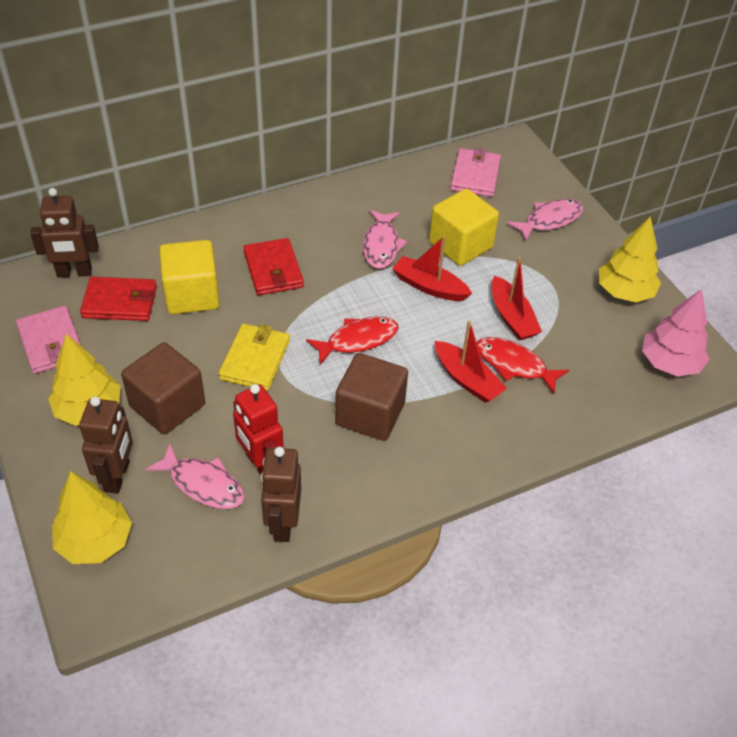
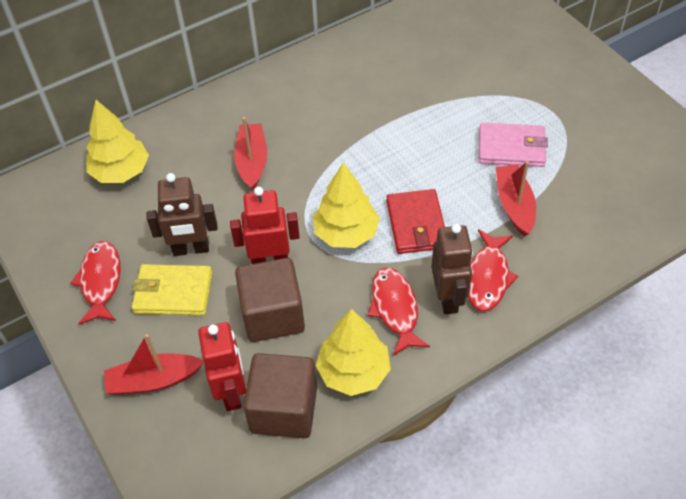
brown robot: [30,188,99,278] [79,396,133,494] [261,447,301,542] = 3 -> [147,173,218,256] [431,224,473,314] = 2
pink fish: [145,443,245,509] [363,210,407,269] [507,199,583,241] = 3 -> none = 0
pink tree: [642,289,709,377] = 1 -> none = 0
pink wallet: [16,306,81,374] [450,148,501,197] = 2 -> [479,123,548,167] = 1
red fish: [306,317,399,365] [477,337,569,394] = 2 -> [70,241,121,325] [368,268,430,356] [468,229,518,311] = 3
red robot: [233,384,284,475] = 1 -> [198,322,246,411] [230,187,300,264] = 2
red wallet: [80,277,157,321] [243,238,304,295] = 2 -> [387,189,445,254] = 1
yellow cube: [159,240,220,314] [429,189,499,266] = 2 -> none = 0

